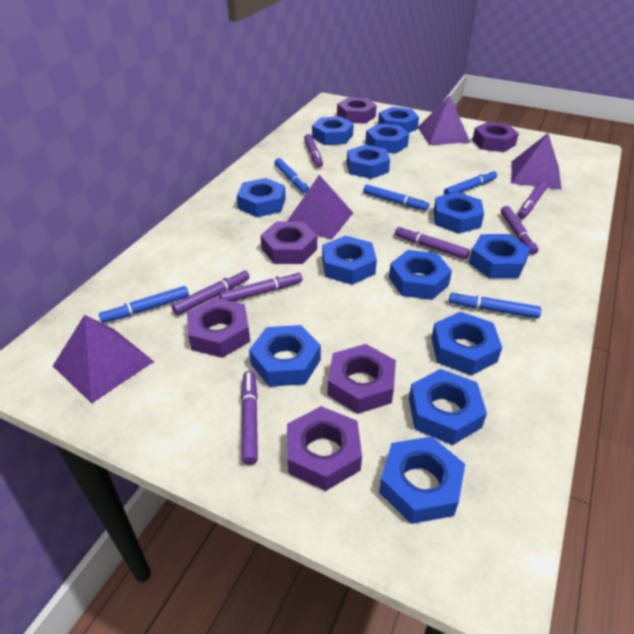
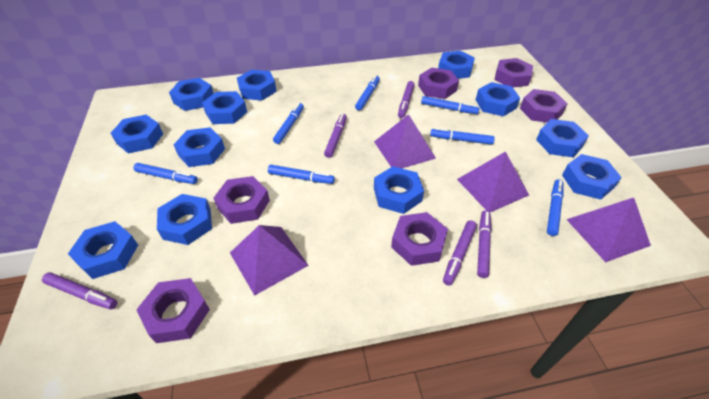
blue marker: [99,286,189,323] [274,158,309,193] [363,184,429,211] [444,170,497,195] [449,291,541,318] = 5 -> [134,163,198,184] [268,165,335,184] [273,103,304,144] [355,75,380,111] [421,96,479,114] [430,128,495,145] [547,179,563,236] = 7
blue nut: [237,178,286,217] [249,325,321,387] [312,116,354,145] [322,236,377,285] [347,145,390,179] [365,124,409,154] [378,107,419,133] [379,436,465,524] [389,250,452,300] [409,369,487,445] [432,312,502,376] [434,192,484,234] [469,234,530,278] = 13 -> [68,221,138,279] [111,115,163,154] [157,194,212,245] [169,78,214,111] [173,127,225,167] [202,91,247,124] [237,70,277,101] [374,166,424,214] [438,51,475,79] [476,82,520,116] [536,119,589,158] [562,154,622,200] = 12
purple marker: [172,270,250,315] [219,271,303,302] [241,371,258,465] [304,134,323,168] [395,226,470,259] [501,206,538,254] [518,181,548,219] = 7 -> [42,273,117,309] [324,114,347,158] [398,81,415,118] [443,220,477,285] [477,210,491,278] = 5

